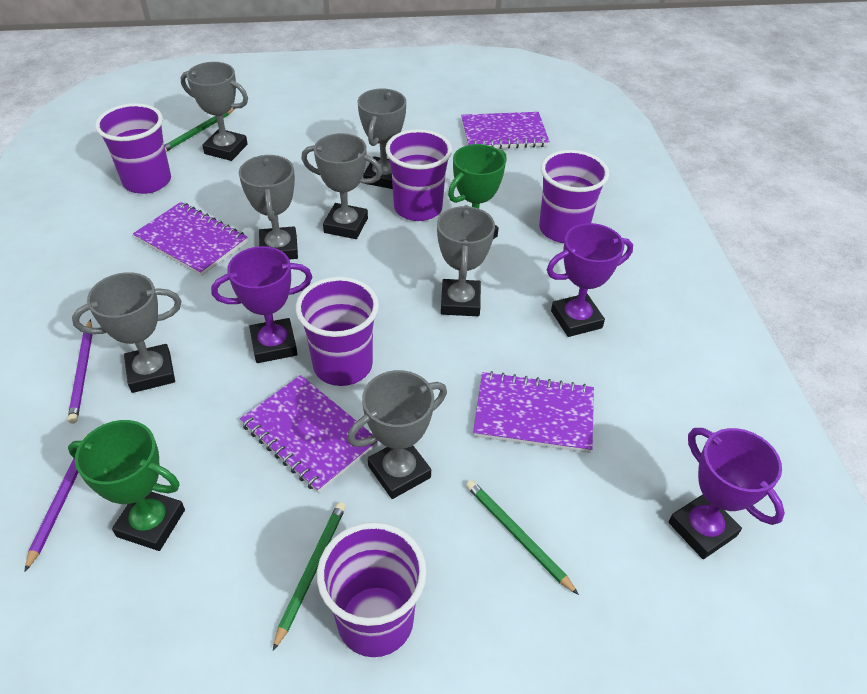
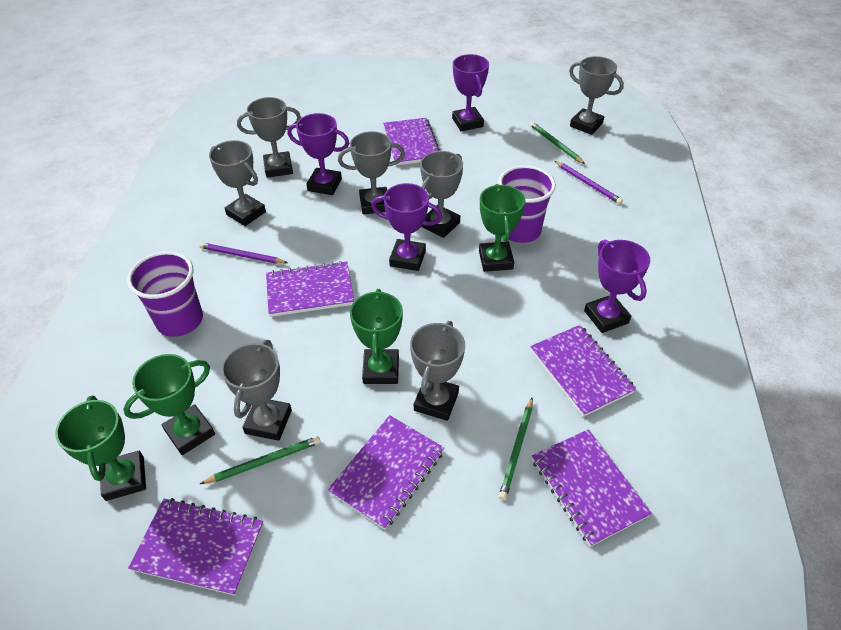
green trophy: [68,420,185,551] [448,144,506,239] = 2 -> [55,395,146,501] [123,354,215,455] [350,289,403,384] [479,184,525,272] = 4
purple cup: [95,103,171,194] [296,277,379,386] [317,522,427,657] [385,129,452,221] [539,150,609,243] = 5 -> [127,251,203,337] [498,165,556,243] = 2
purple notebook: [133,202,248,276] [240,375,378,493] [461,112,550,149] [473,371,594,453] = 4 -> [128,498,264,596] [266,261,354,317] [328,415,444,530] [383,118,440,166] [530,325,636,417] [532,429,652,547] = 6
purple trophy: [211,246,312,363] [547,223,633,337] [669,428,785,559] = 3 -> [288,113,349,195] [371,183,442,271] [452,54,489,131] [584,240,650,333] = 4

